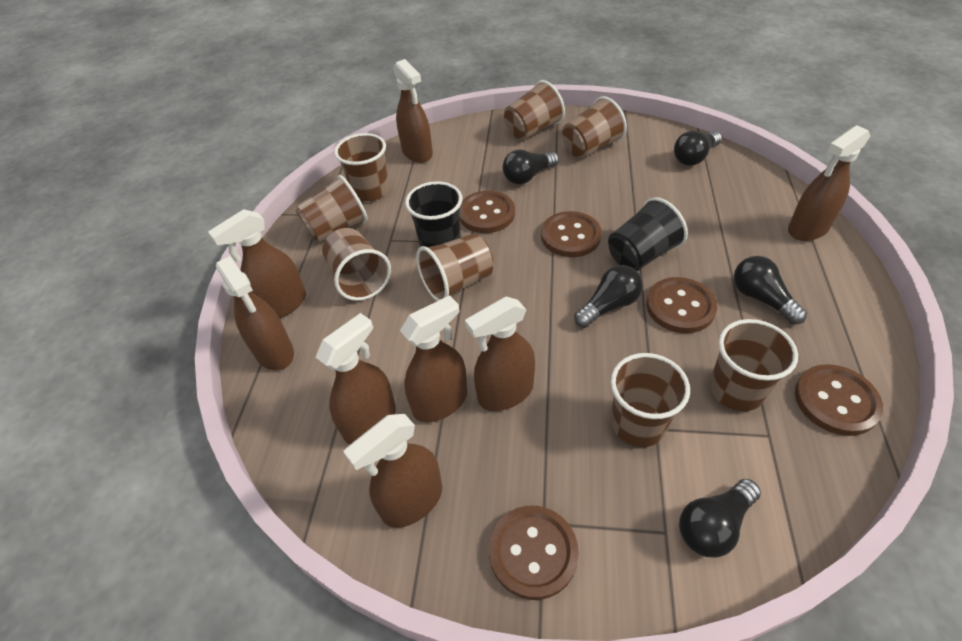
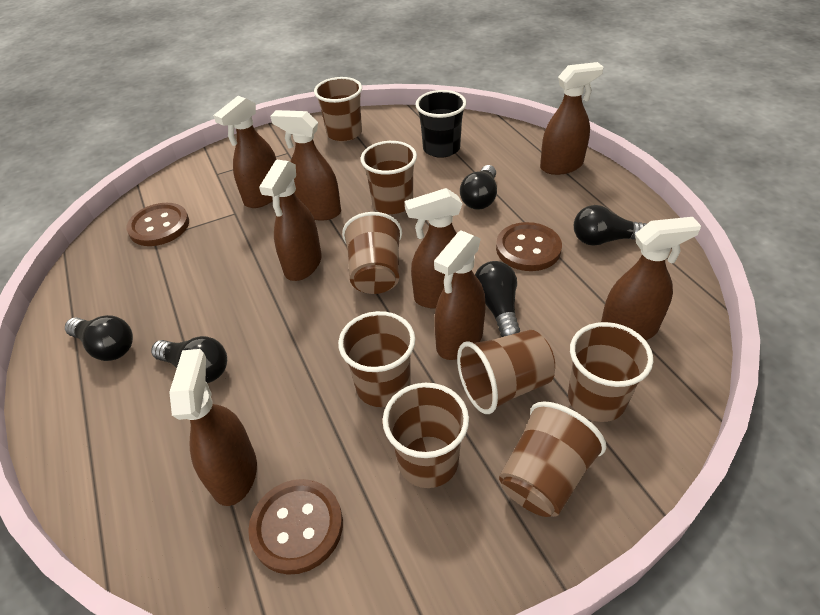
black cup: [405,181,462,247] [608,197,688,271] = 2 -> [416,90,467,158] = 1
brown button: [459,191,515,233] [489,506,579,600] [541,211,602,257] [646,277,717,333] [795,364,883,436] = 5 -> [126,203,189,246] [248,479,343,575] [496,222,562,271] = 3

